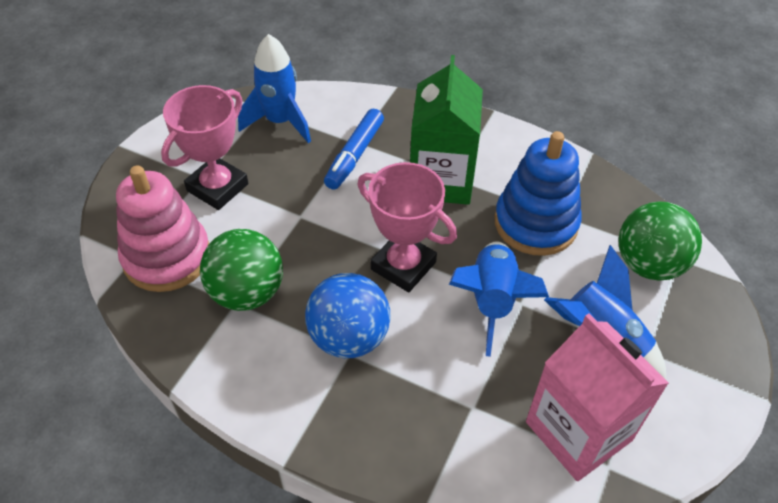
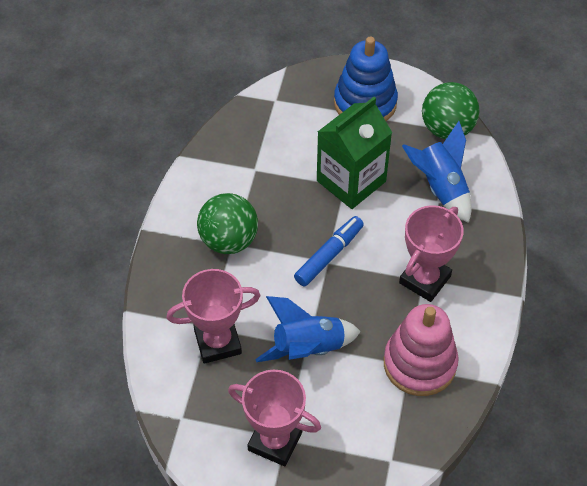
blue ball: [305,273,390,358] = 1 -> none = 0
blue rocket: [238,34,311,143] [449,241,549,357] [544,245,666,379] = 3 -> [255,296,361,362] [402,121,472,223] = 2
pink carton: [526,313,669,481] = 1 -> none = 0
pink trophy: [161,85,248,210] [358,162,457,292] = 2 -> [166,269,261,364] [228,370,321,466] [399,205,464,302] = 3

